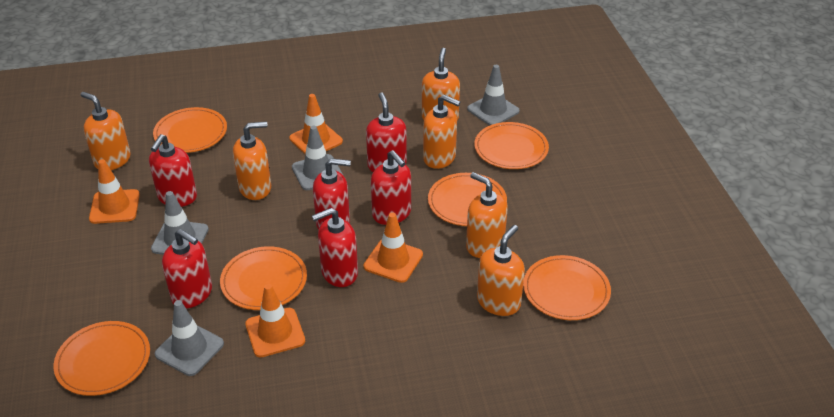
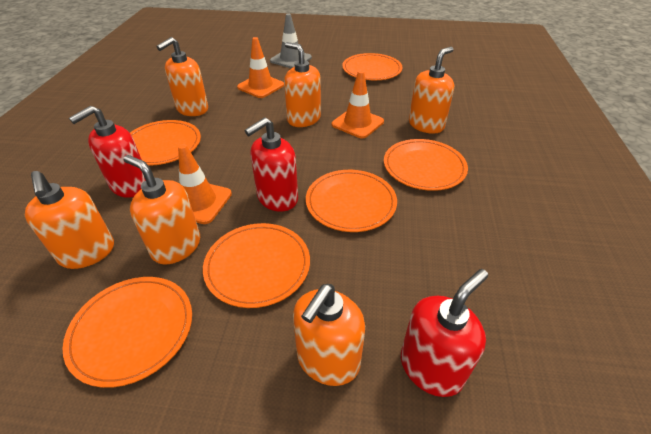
grey traffic cone: [151,191,209,255] [155,300,224,376] [292,126,343,190] [467,65,520,126] = 4 -> [270,13,312,68] = 1
orange traffic cone: [89,159,140,224] [245,284,305,358] [289,94,343,155] [363,212,423,283] = 4 -> [178,144,232,224] [237,37,284,98] [332,70,384,138] = 3
red soap dispenser: [149,134,197,207] [162,229,212,308] [312,208,358,287] [313,158,351,230] [366,92,407,172] [371,150,411,225] = 6 -> [69,106,145,198] [245,117,298,212] [401,269,488,397] = 3

